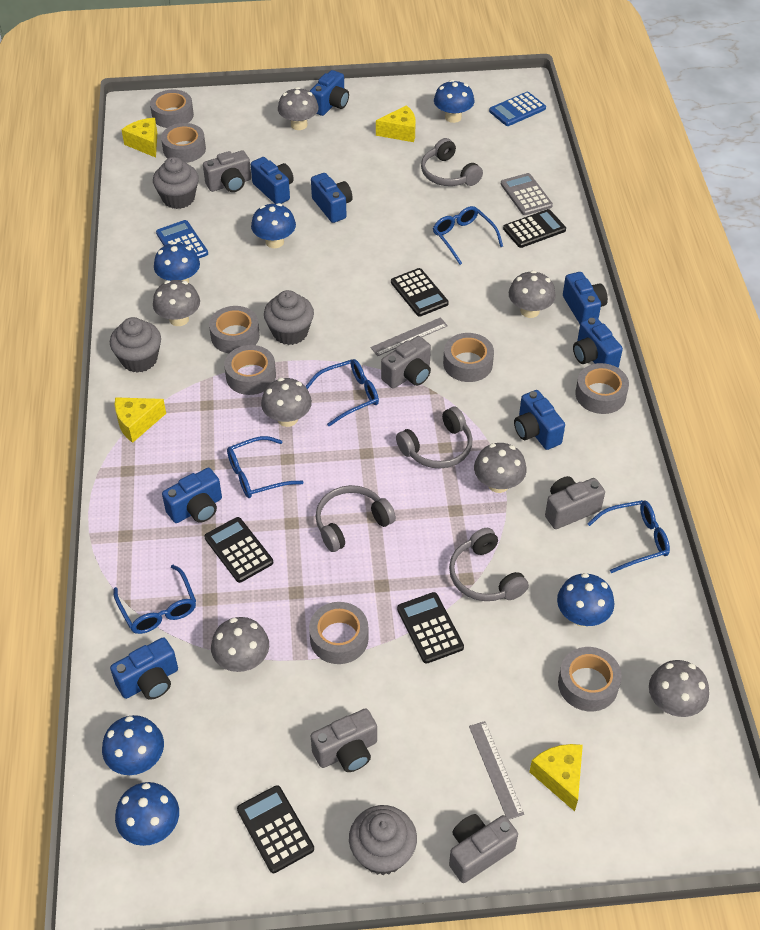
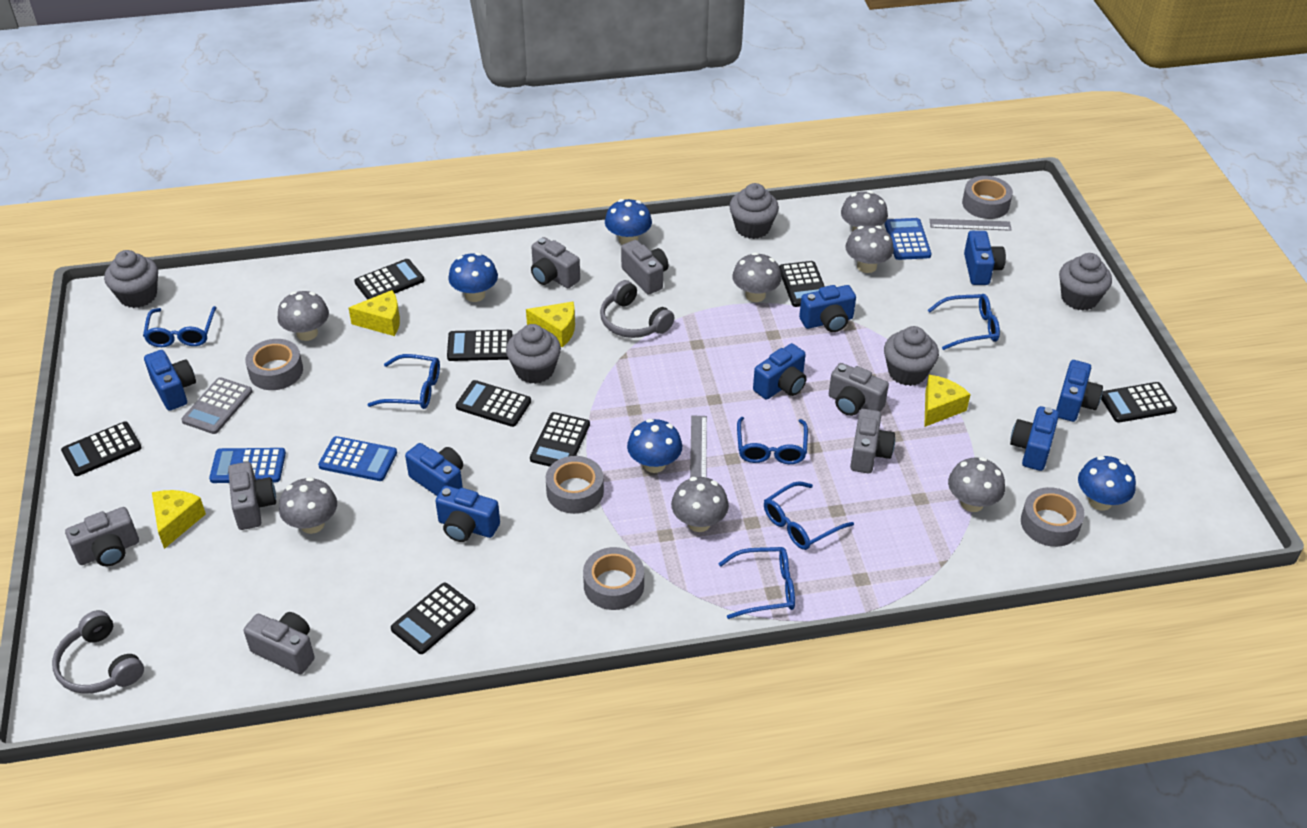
black calculator: [204,517,273,583] [237,785,314,873] [391,268,449,317] [397,592,464,664] [503,209,566,248] = 5 -> [61,422,142,476] [354,259,424,300] [391,582,475,654] [447,330,512,361] [456,380,531,427] [530,412,590,467] [779,261,825,307] [1101,382,1177,423] = 8
blue calculator: [156,220,208,258] [489,92,546,126] = 2 -> [209,448,286,483] [318,436,397,481] [884,218,931,260] = 3
blue glasses: [113,565,196,634] [227,436,303,498] [306,359,379,426] [433,206,503,265] [587,500,670,573] = 5 -> [143,306,216,347] [367,354,440,409] [718,547,795,619] [737,417,808,464] [764,481,854,550] [928,294,1000,350] = 6
blue mushroom: [102,715,164,775] [115,782,179,846] [154,242,200,283] [251,203,296,248] [434,80,474,123] [557,573,614,627] = 6 -> [448,253,498,302] [605,199,652,245] [627,419,682,473] [1078,456,1136,511] = 4
grey camera: [203,150,251,192] [311,708,377,772] [381,336,431,389] [449,814,518,883] [545,476,605,529] = 5 -> [65,507,139,566] [228,462,276,530] [244,612,315,674] [531,237,580,288] [621,240,669,295] [829,363,889,416] [850,409,895,473] = 7
grey cupcake: [110,317,161,373] [153,157,199,209] [264,290,314,345] [349,805,417,875] = 4 -> [104,250,158,308] [506,324,561,384] [729,183,779,239] [884,326,939,386] [1059,253,1112,310] = 5
grey headphones: [316,485,396,552] [396,407,472,469] [421,138,483,186] [449,528,529,601] = 4 -> [52,610,144,694] [600,280,674,338] = 2
grey tape: [150,90,194,128] [161,123,206,163] [209,306,260,353] [224,345,276,395] [309,602,369,664] [443,333,494,382] [558,647,622,711] [575,363,629,414] = 8 -> [245,339,303,390] [546,456,604,514] [583,547,644,610] [962,176,1013,219] [1021,487,1085,547] = 5

